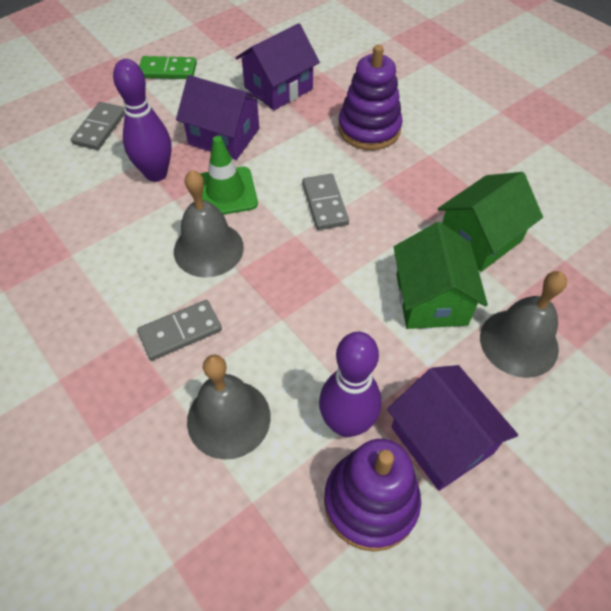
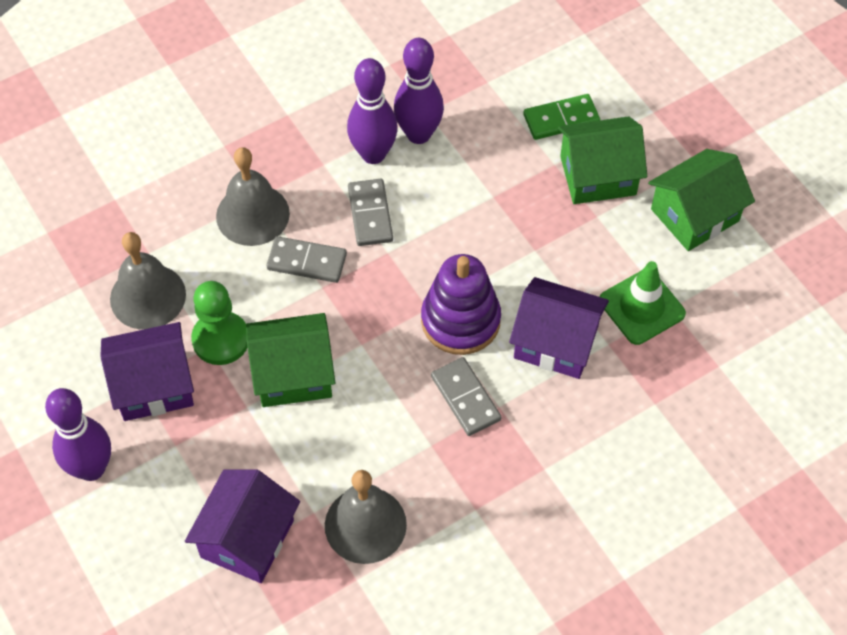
green house: [394,222,488,329] [438,172,543,272] = 2 -> [246,313,335,407] [558,116,647,204] [648,149,755,251] = 3
green pawn: none = 0 -> [191,281,247,365] = 1
purple bowling pin: [113,59,172,182] [319,332,382,437] = 2 -> [45,388,111,481] [347,58,398,164] [394,38,444,144] = 3
purple stacking toy: [324,439,421,552] [338,45,403,150] = 2 -> [421,254,501,355] = 1

